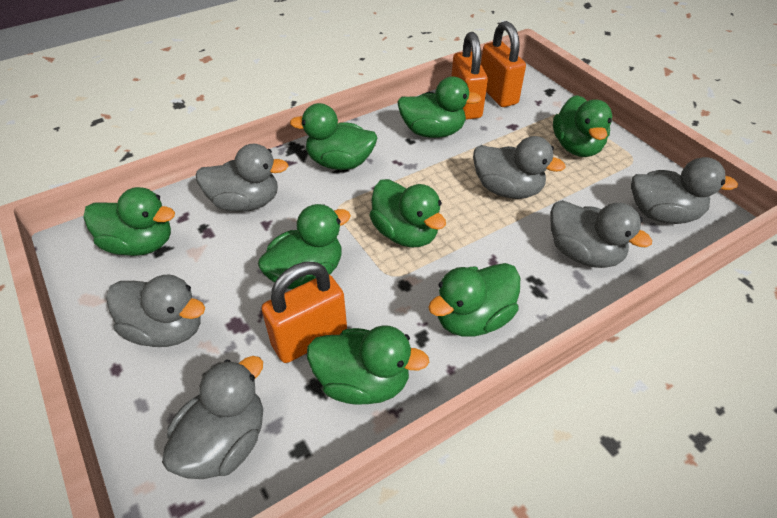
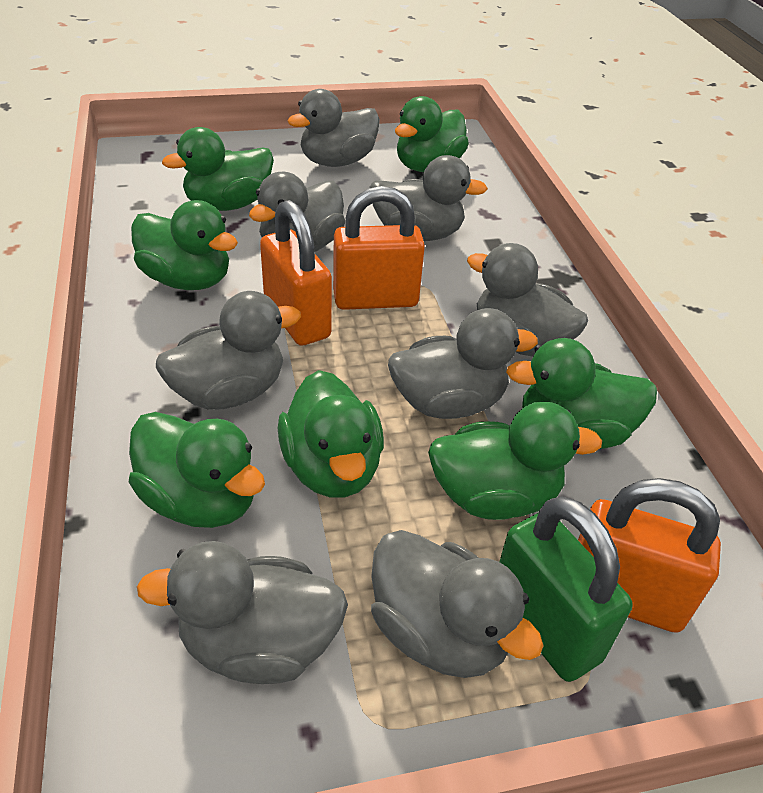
green duck: [83,187,175,256] [258,204,351,289] [290,103,377,170] [307,325,429,405] [369,179,446,248] [397,77,482,138] [428,263,520,337] [553,95,612,157] = 8 -> [129,412,265,528] [131,200,238,290] [162,127,274,211] [278,370,384,497] [395,96,469,172] [428,402,602,520] [506,338,657,449] = 7
green padlock: none = 0 -> [499,496,633,682] = 1
grey duck: [106,274,205,347] [162,356,263,479] [196,144,288,212] [473,136,566,199] [550,200,652,268] [631,157,738,224] = 6 -> [137,541,348,684] [156,291,301,410] [249,172,345,252] [287,89,380,167] [370,155,488,241] [371,530,544,678] [388,308,538,419] [467,243,588,357] = 8

